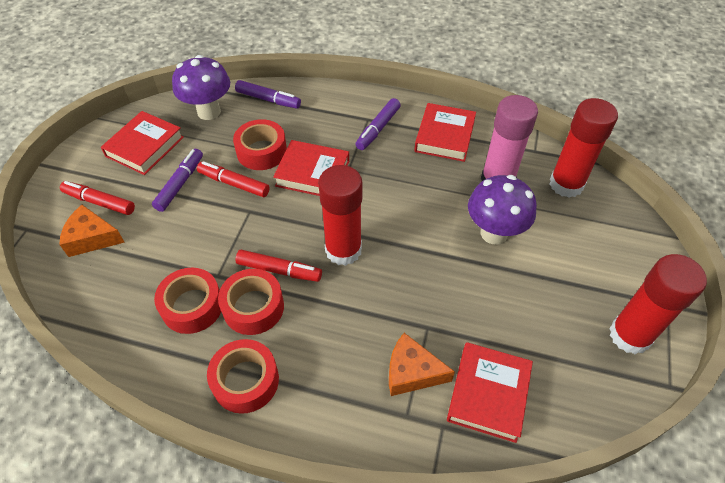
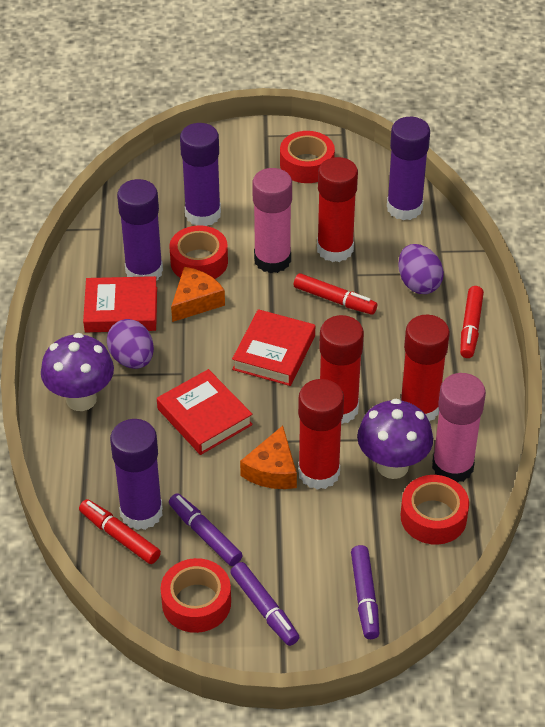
pink glue stick: [481,95,538,181] = 1 -> [252,168,292,273] [432,373,486,482] = 2
purple egg: none = 0 -> [107,319,154,369] [398,244,444,294] = 2
purple glue stick: none = 0 -> [110,419,163,530] [117,179,163,281] [180,123,221,226] [387,117,430,220] = 4
red book: [101,111,184,175] [273,140,349,196] [414,103,476,162] [447,342,533,443] = 4 -> [83,276,157,332] [157,369,253,455] [232,309,315,386] = 3
red glue stick: [318,165,363,266] [549,98,618,198] [609,254,707,354] = 3 -> [298,379,344,490] [317,157,358,262] [319,315,364,424] [400,315,450,422] = 4

